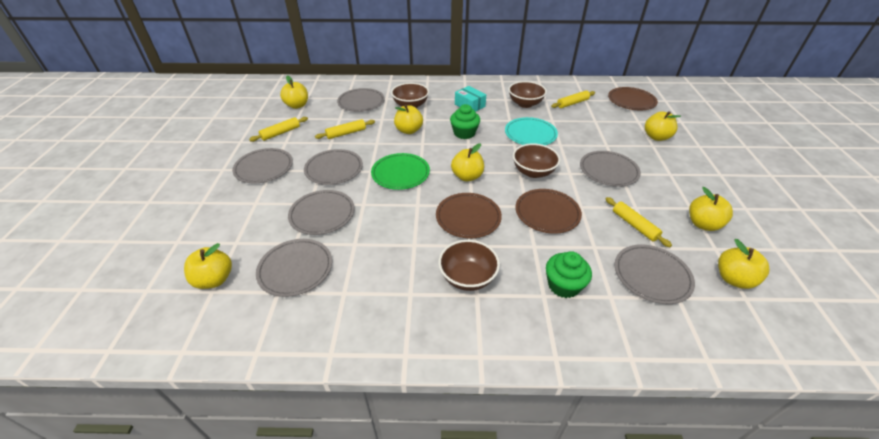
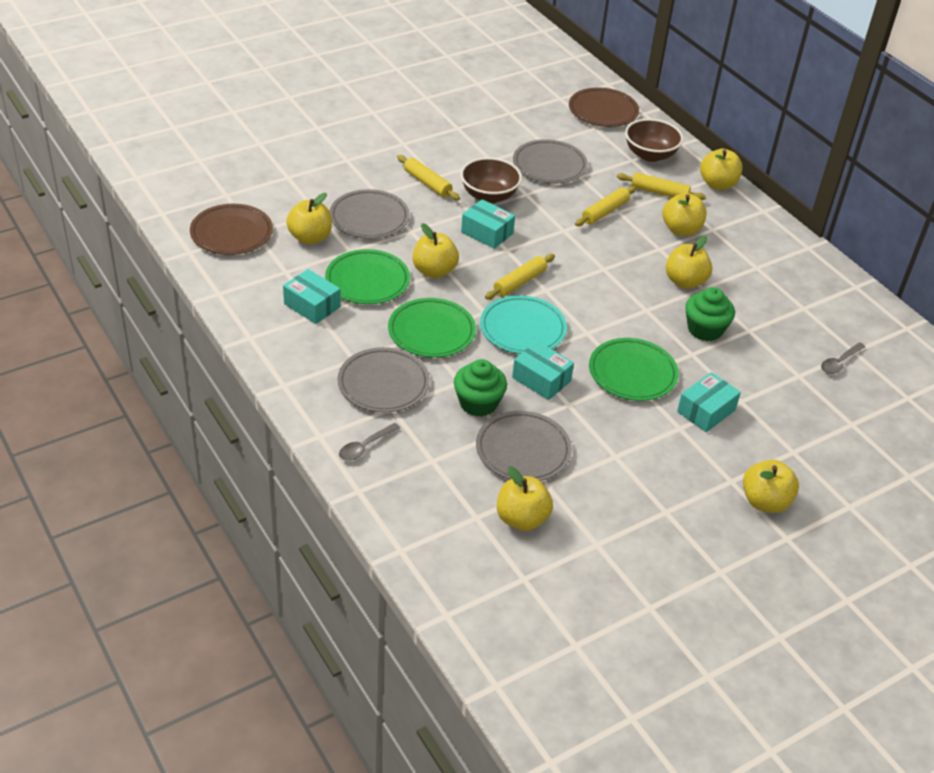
brown bowl: [391,83,429,108] [438,240,500,291] [508,81,547,108] [513,143,560,178] = 4 -> [460,157,522,203] [625,119,683,162] = 2
brown plate: [436,193,502,238] [515,189,582,234] [608,87,658,111] = 3 -> [190,204,273,255] [569,87,639,127] = 2
green plate: [371,153,430,190] = 1 -> [325,249,410,304] [388,298,476,358] [589,338,679,401] = 3
grey plate: [232,148,293,183] [256,239,332,297] [288,190,355,235] [304,149,363,185] [337,88,385,112] [580,151,641,187] [615,244,695,304] = 7 -> [330,189,410,239] [337,347,430,413] [476,411,572,481] [513,139,588,184] = 4
grey spoon: none = 0 -> [339,423,400,461] [821,342,865,374] = 2
turquoise box: [455,86,486,112] = 1 -> [283,269,341,324] [461,199,515,249] [512,341,574,400] [677,372,741,432] = 4

